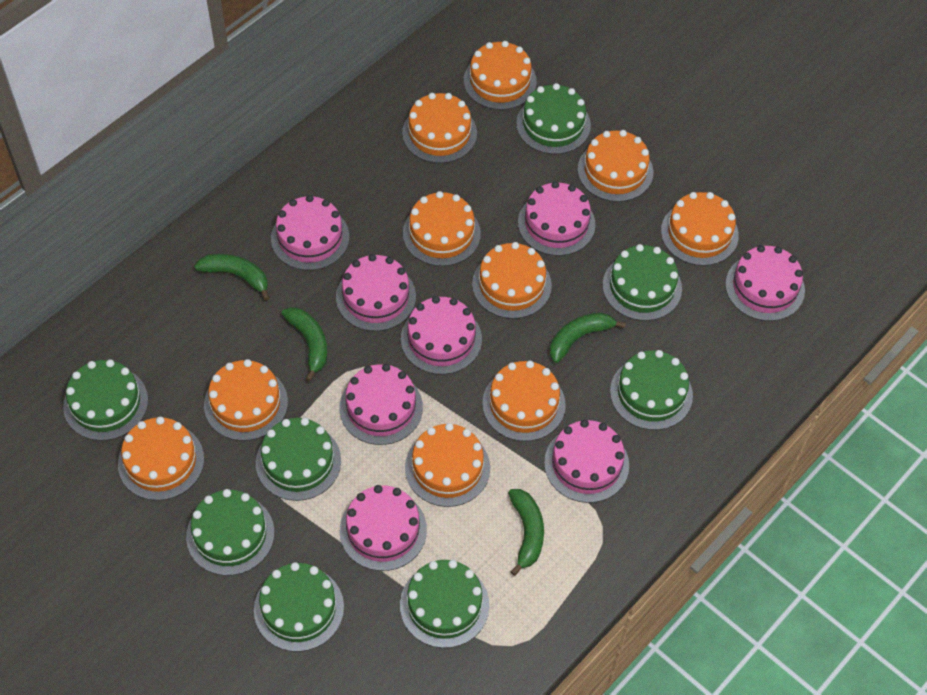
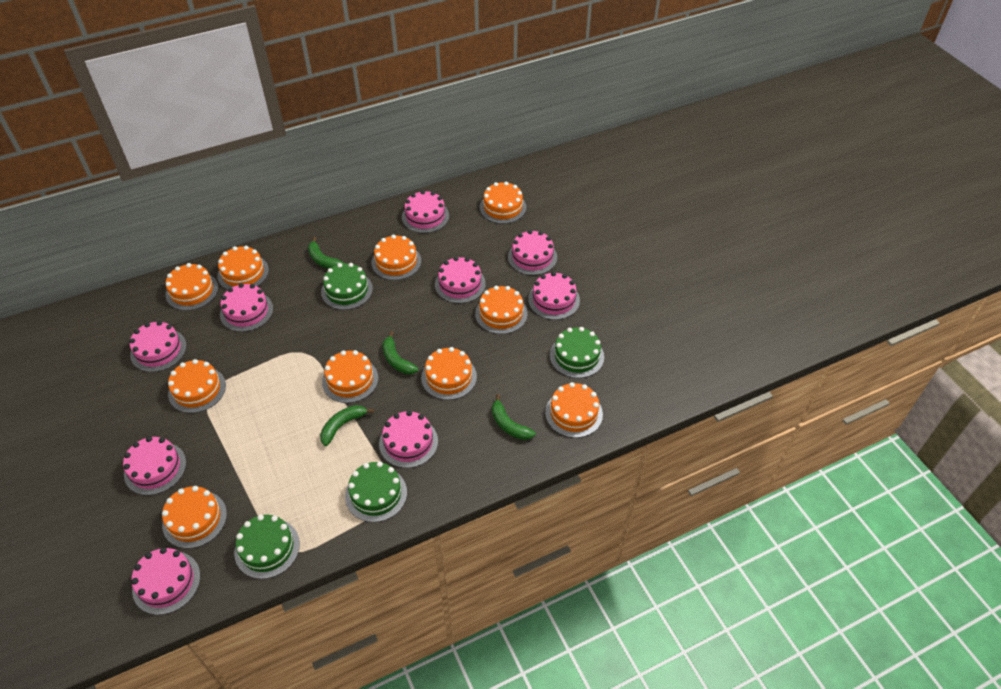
green cake: [63,359,148,441] [186,489,274,576] [254,562,344,652] [256,418,341,501] [400,560,489,648] [516,83,591,154] [603,244,682,321] [610,350,693,430] = 8 -> [234,515,300,579] [321,263,373,310] [345,461,407,522] [550,327,604,378] = 4
pink cake: [271,195,349,270] [336,254,416,331] [339,364,423,445] [340,485,427,571] [401,296,482,375] [518,181,595,256] [544,420,629,503] [725,245,805,321] = 8 -> [123,436,186,495] [130,321,187,372] [131,547,200,615] [220,283,273,332] [379,411,438,468] [402,190,449,233] [435,257,486,303] [508,230,557,275] [528,272,580,320] = 9

